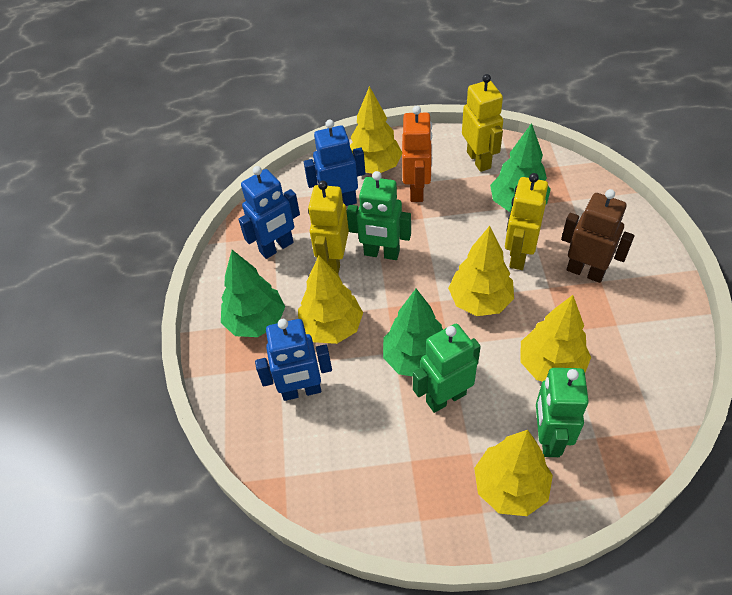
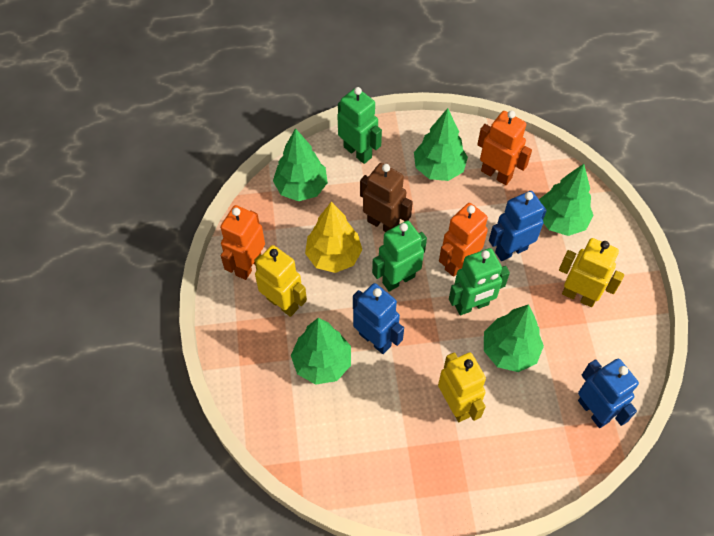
green tree: [221,250,285,337] [383,289,443,376] [490,123,551,212] = 3 -> [273,128,328,201] [291,318,351,385] [414,108,468,181] [484,304,544,372] [539,164,594,236] = 5
orange robot: [402,106,432,202] = 1 -> [220,205,265,280] [439,203,488,277] [477,110,532,185] = 3
yellow tree: [298,256,363,344] [350,86,402,173] [448,226,514,316] [474,430,553,516] [520,295,591,382] = 5 -> [305,202,362,273] = 1

